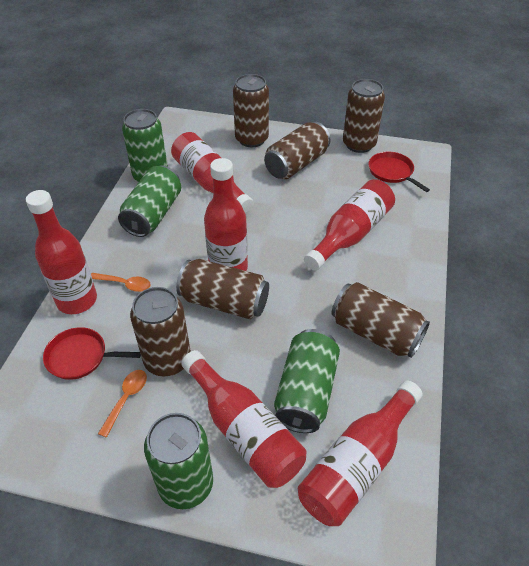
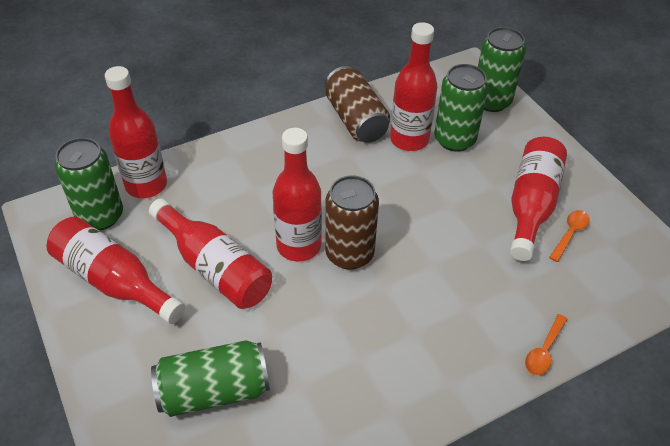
brown can: [130,287,191,376] [176,259,269,319] [233,74,269,147] [264,122,330,179] [331,282,430,358] [343,79,385,153] = 6 -> [325,66,390,143] [325,175,379,270] = 2
red pan: [43,327,141,380] [369,152,430,192] = 2 -> none = 0

